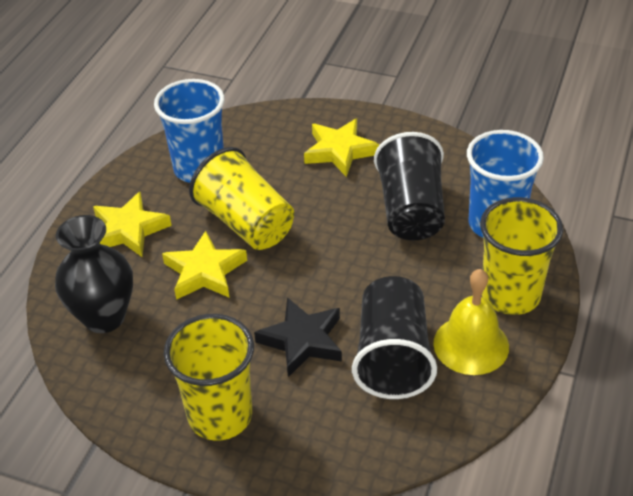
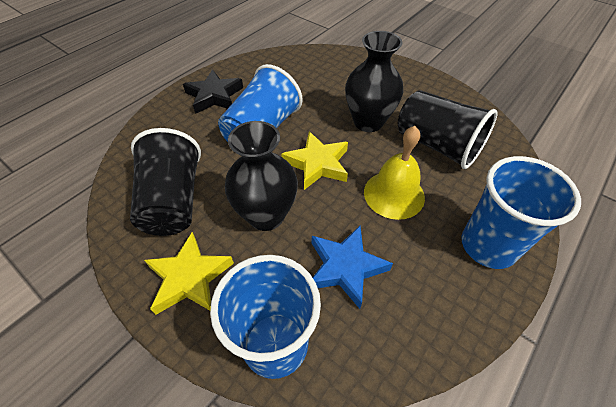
black vase: [55,215,133,333] = 1 -> [225,121,298,231] [345,31,403,132] = 2
blue cup: [154,79,225,183] [467,130,544,238] = 2 -> [210,255,321,379] [218,64,303,142] [462,156,581,269] = 3
blue star: none = 0 -> [312,226,393,309] = 1
yellow cup: [164,314,254,441] [189,147,294,250] [480,197,563,315] = 3 -> none = 0
yellow star: [93,192,172,257] [162,231,247,300] [304,119,379,177] = 3 -> [144,232,234,315] [281,131,348,190] = 2

